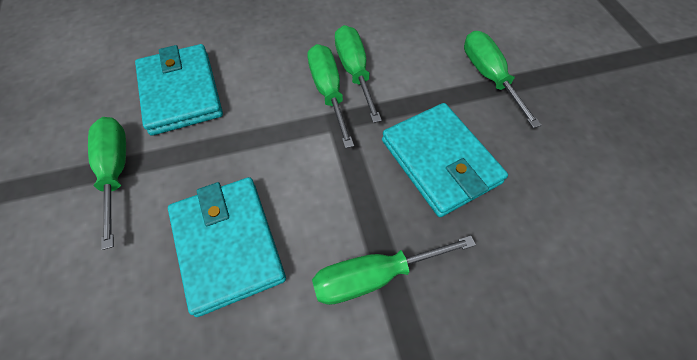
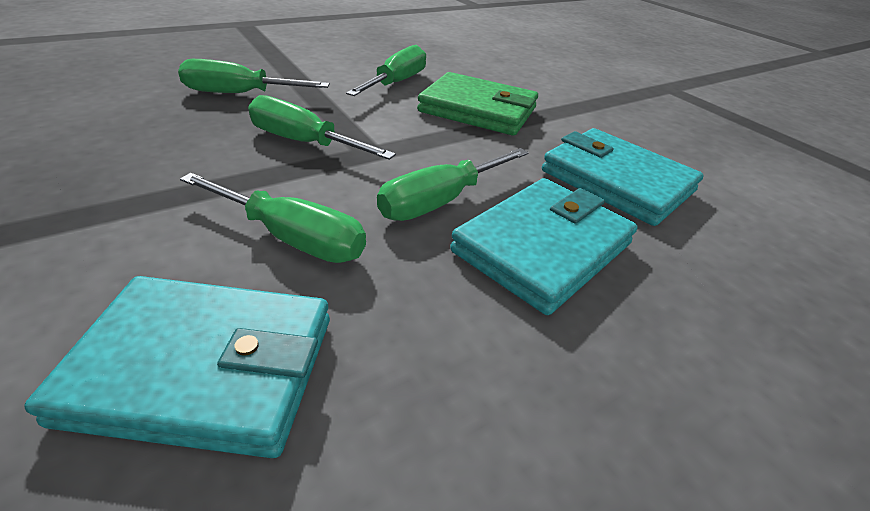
green wallet: none = 0 -> [417,72,538,136] = 1

